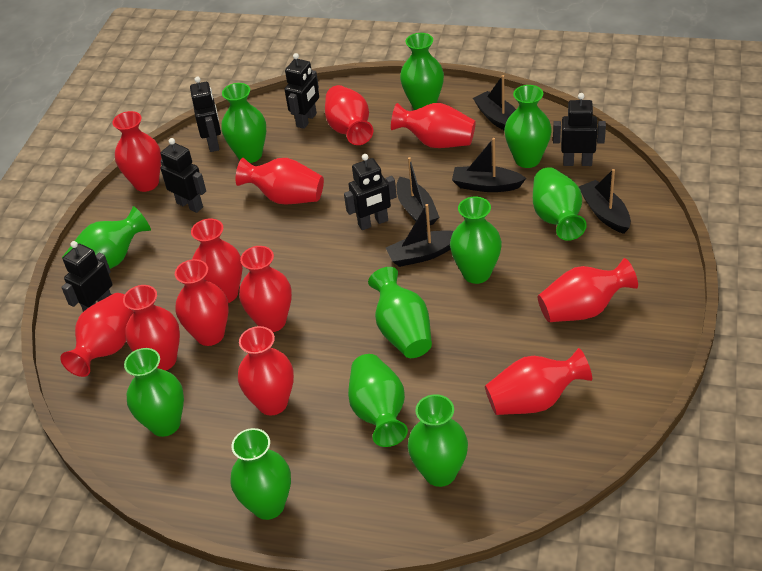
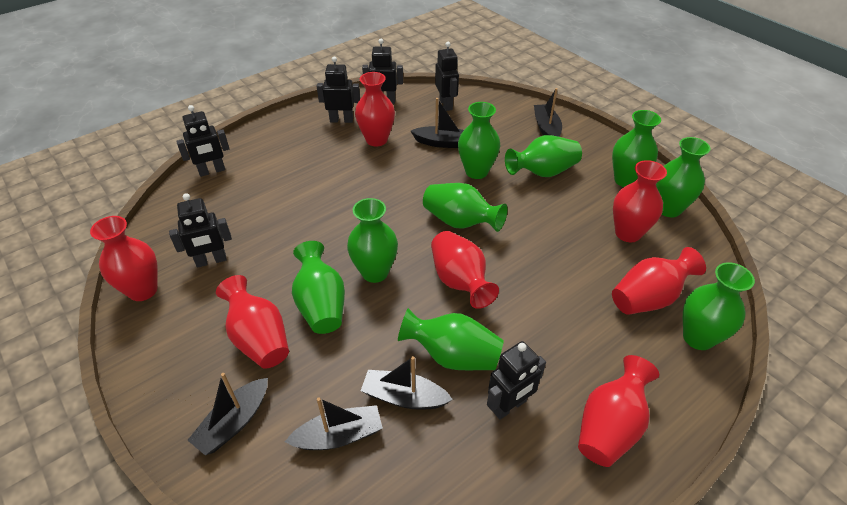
green vase: [62,206,151,269] [124,348,184,437] [221,83,266,163] [230,428,291,520] [348,354,408,447] [368,267,432,358] [400,33,444,110] [408,394,468,487] [450,197,502,284] [504,85,552,168] [533,167,587,241] = 11 -> [292,241,345,334] [347,198,398,283] [398,308,504,370] [423,183,507,232] [458,102,500,179] [505,135,582,177] [612,110,661,187] [656,137,711,217] [683,262,755,350] = 9
red vase: [60,293,134,377] [112,111,161,192] [123,285,180,371] [175,259,229,346] [191,218,243,303] [236,158,324,205] [238,326,294,415] [239,246,292,332] [325,85,373,145] [391,103,476,148] [485,348,592,415] [538,258,638,322] = 12 -> [90,216,158,301] [216,275,289,369] [355,72,395,147] [431,231,499,309] [578,355,659,467] [612,247,706,315] [613,160,667,243] = 7

